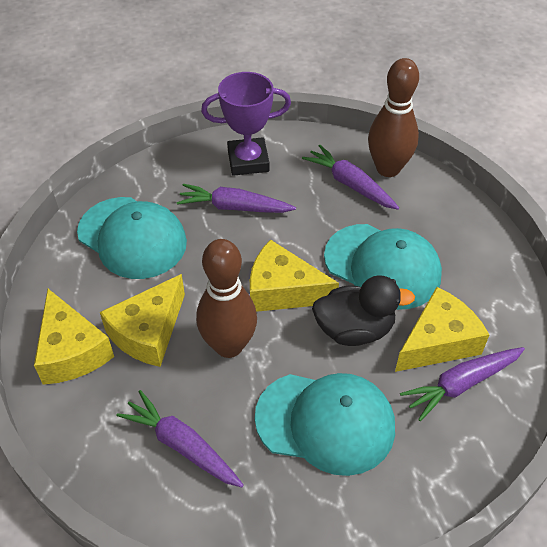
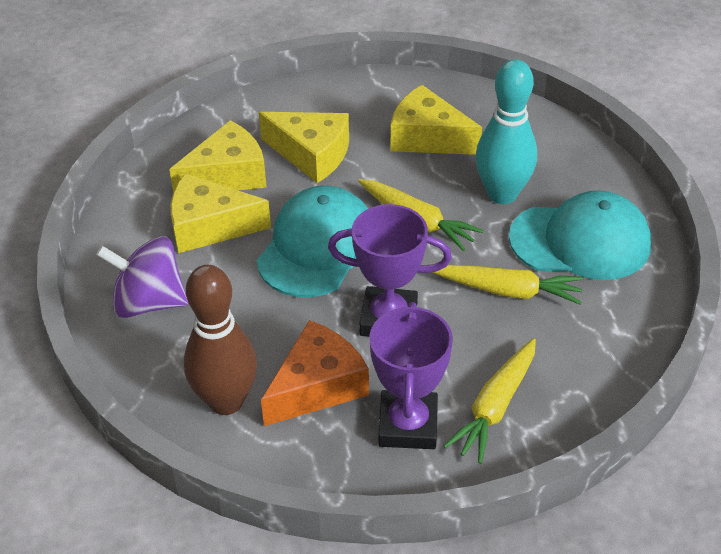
black duck: [312,275,415,346] = 1 -> none = 0
brown bowling pin: [196,239,257,358] [368,58,419,177] = 2 -> [184,265,257,415] = 1
orange cheese: none = 0 -> [261,320,369,426] = 1
purple carrot: [117,390,244,487] [177,184,296,213] [302,145,399,210] [400,347,525,421] = 4 -> none = 0
purple spinning top: none = 0 -> [96,236,188,318] = 1
purple trophy: [201,72,291,176] = 1 -> [328,204,452,337] [369,302,453,449] = 2
turquoise bowling pin: none = 0 -> [476,59,537,204] = 1
turquoise cap: [77,197,187,279] [255,373,395,476] [324,224,442,310] = 3 -> [257,186,368,297] [509,190,651,280] = 2
yellow carrot: none = 0 -> [358,179,483,251] [432,265,583,304] [444,338,536,464] = 3

